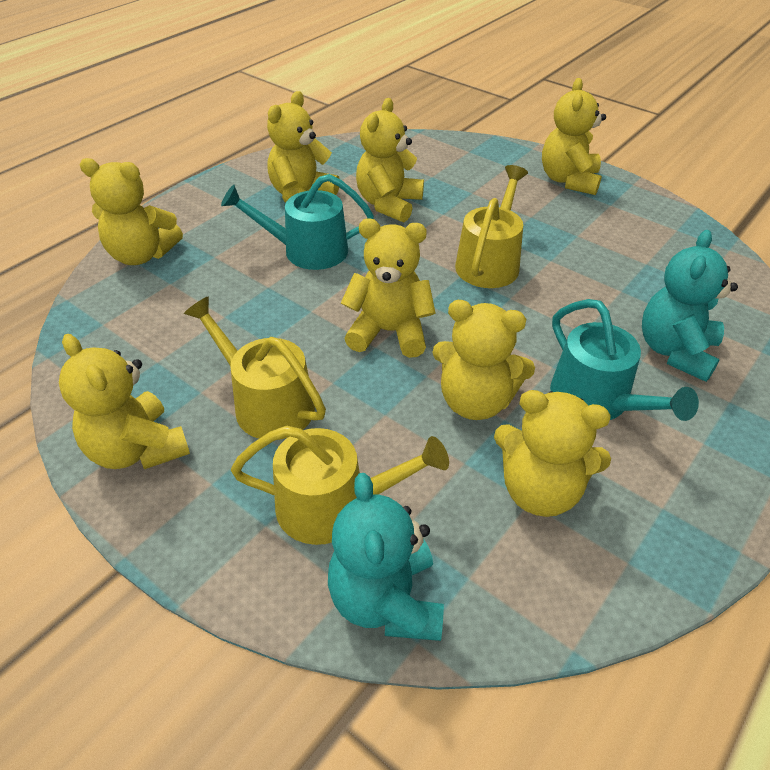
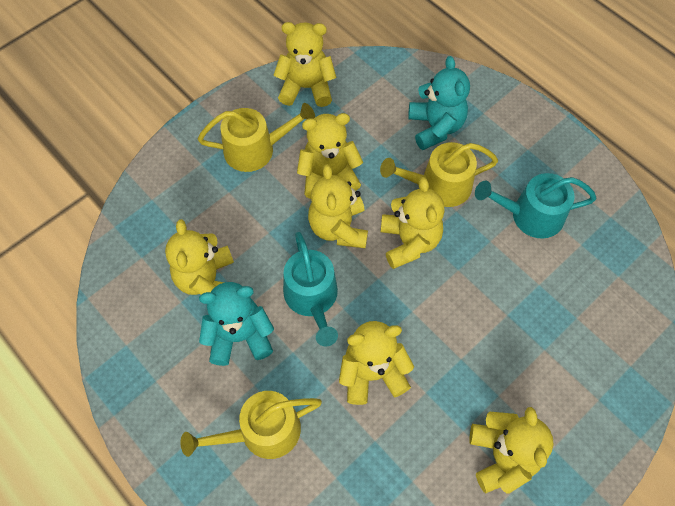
yellow teddy bear: [59,334,190,469] [80,158,183,265] [267,91,339,202] [341,219,436,358] [356,98,424,222] [432,300,535,420] [494,390,611,517] [542,78,606,195] = 8 -> [165,219,234,295] [273,22,337,107] [297,113,363,199] [308,164,368,248] [339,321,414,405] [381,177,445,269] [469,407,554,494] = 7

